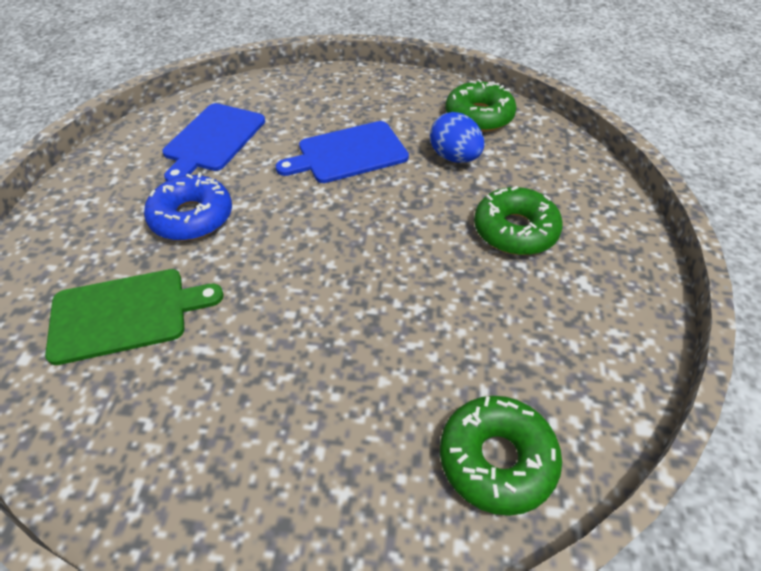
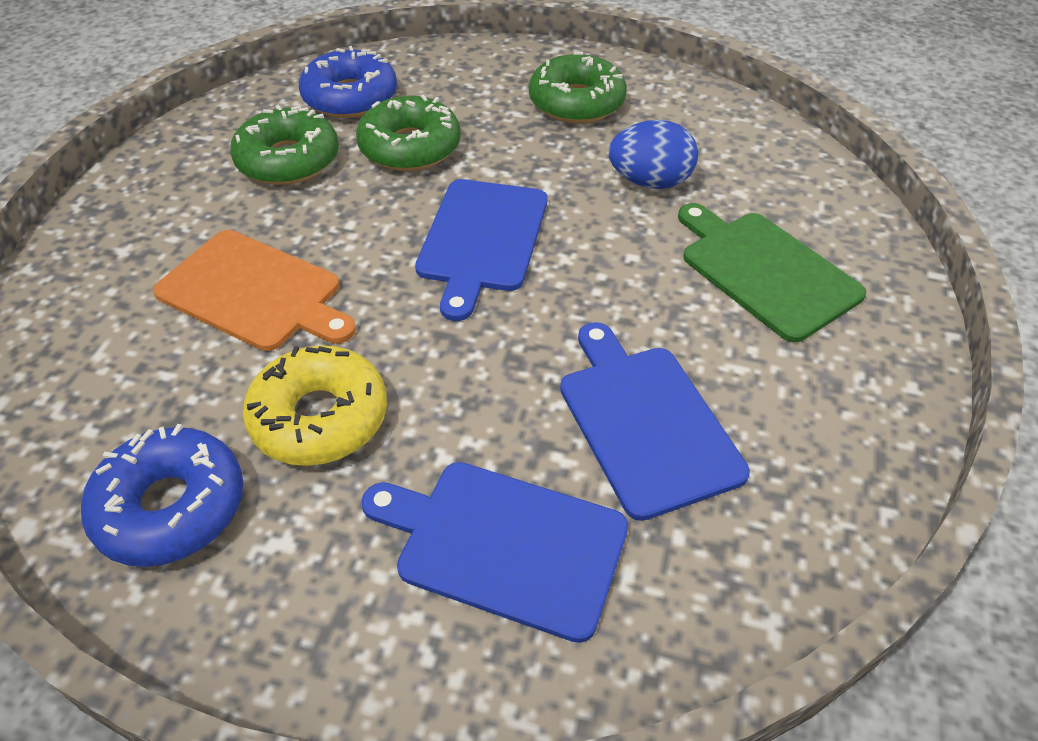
blue cutting board: [162,103,265,181] [275,121,409,183] = 2 -> [361,462,628,643] [415,179,547,321] [560,322,750,521] = 3
blue donut: [144,172,232,241] = 1 -> [81,424,243,567] [299,46,397,118] = 2
orange cutting board: none = 0 -> [153,230,356,351] = 1
yellow donut: none = 0 -> [243,345,387,466] = 1

